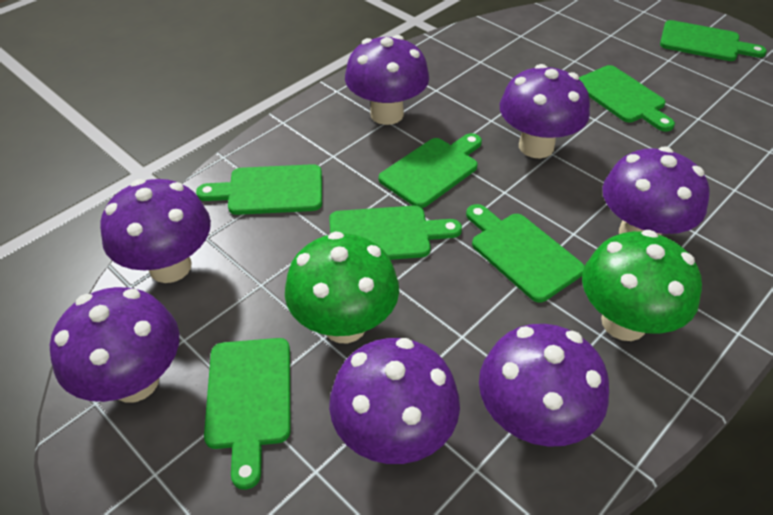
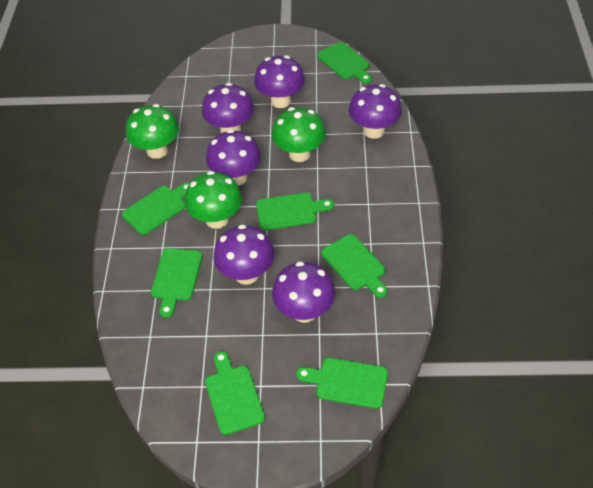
green mushroom: [285,232,399,343] [582,230,702,341] = 2 -> [126,104,179,159] [185,171,242,229] [272,107,326,162] = 3
purple mushroom: [50,287,179,403] [100,179,211,283] [329,338,460,464] [345,35,429,125] [479,324,609,447] [500,64,590,158] [602,147,710,235] = 7 -> [202,83,254,133] [206,129,261,186] [214,224,274,285] [254,55,305,108] [272,261,335,323] [349,84,402,139] = 6

